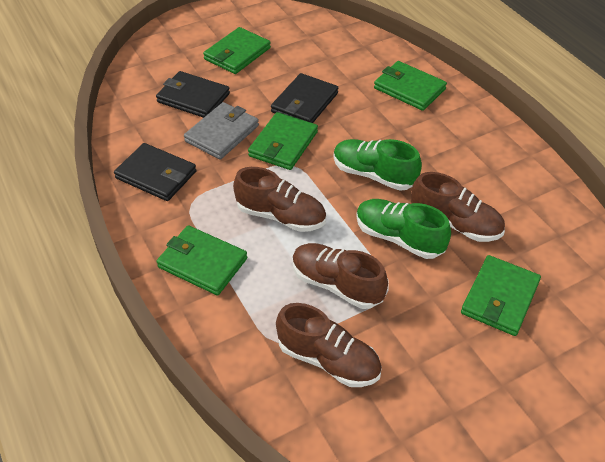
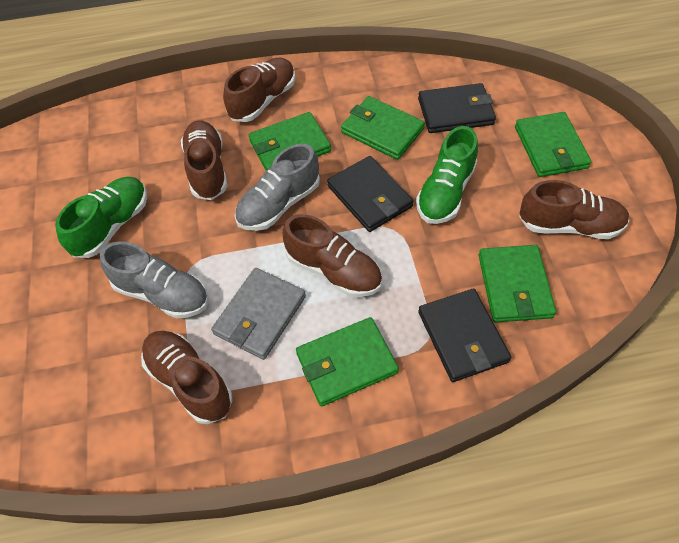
brown shoe: [233,167,326,232] [276,303,382,387] [292,243,388,309] [411,172,505,242] = 4 -> [141,331,233,424] [181,120,227,200] [223,57,295,122] [282,214,382,297] [519,180,629,239] = 5
grey shoe: none = 0 -> [100,241,209,318] [235,144,320,231] = 2

